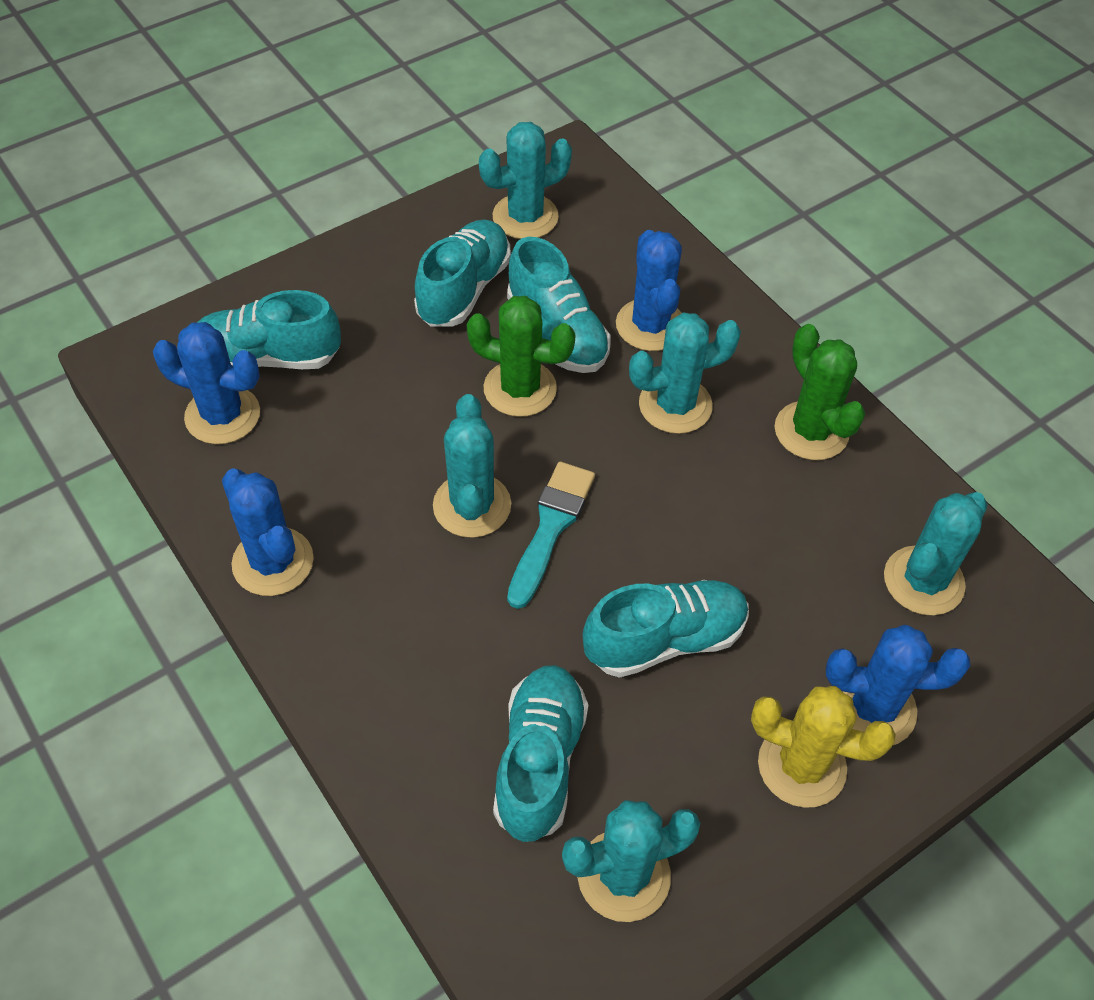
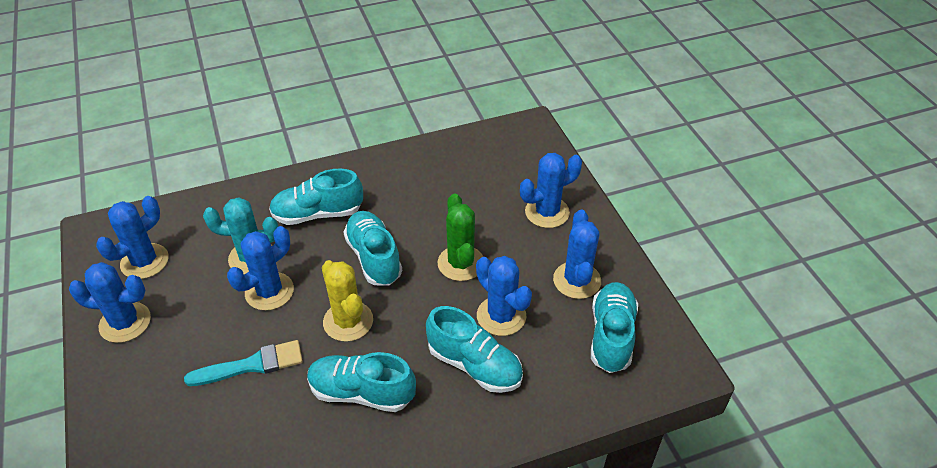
blue cactus: [153,322,260,444] [222,469,314,596] [616,230,682,351] [826,625,971,745] = 4 -> [69,262,151,343] [96,196,169,279] [227,226,294,311] [476,256,532,336] [520,153,582,228] [553,210,601,299] = 6
green cactus: [467,296,576,417] [775,324,865,460] = 2 -> [438,194,483,281] = 1
turquoise cactus: [433,394,511,538] [479,122,572,239] [562,800,700,922] [629,312,741,434] [884,492,988,616] = 5 -> [203,197,278,274] = 1

